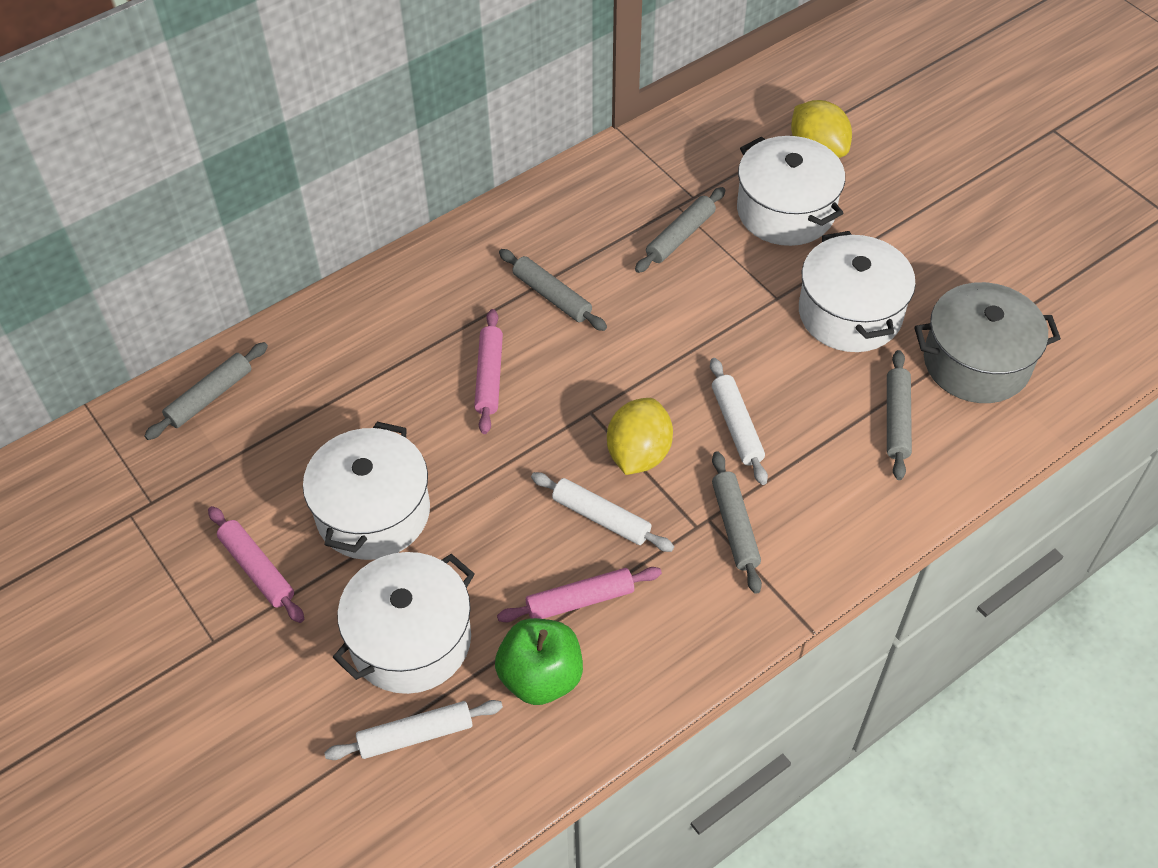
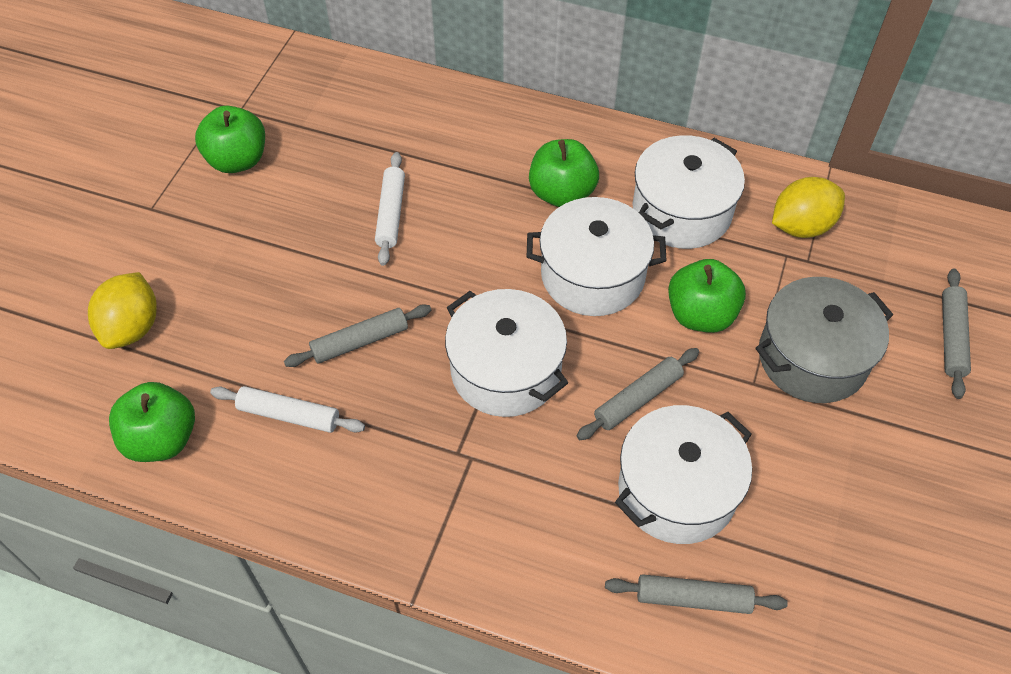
green apple: [495,618,583,705] = 1 -> [109,382,195,462] [195,105,265,173] [529,139,599,207] [668,259,746,333] = 4
grey rolling pin: [144,342,268,440] [499,249,607,331] [635,187,725,273] [712,451,762,594] [887,350,912,480] = 5 -> [284,305,431,367] [577,348,699,440] [605,574,788,614] [942,268,971,399] = 4
pink rolling pin: [208,506,304,623] [474,309,503,434] [497,567,662,623] = 3 -> none = 0
white rolling pin: [324,700,503,760] [531,472,674,552] [710,358,768,485] = 3 -> [210,386,365,433] [375,152,405,266] = 2

